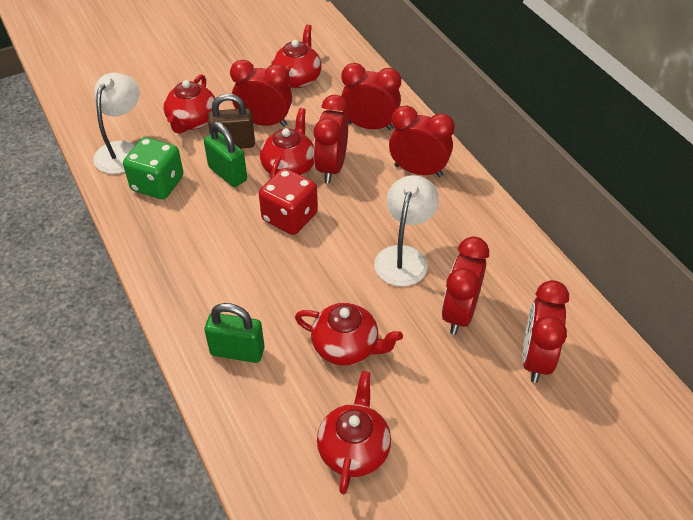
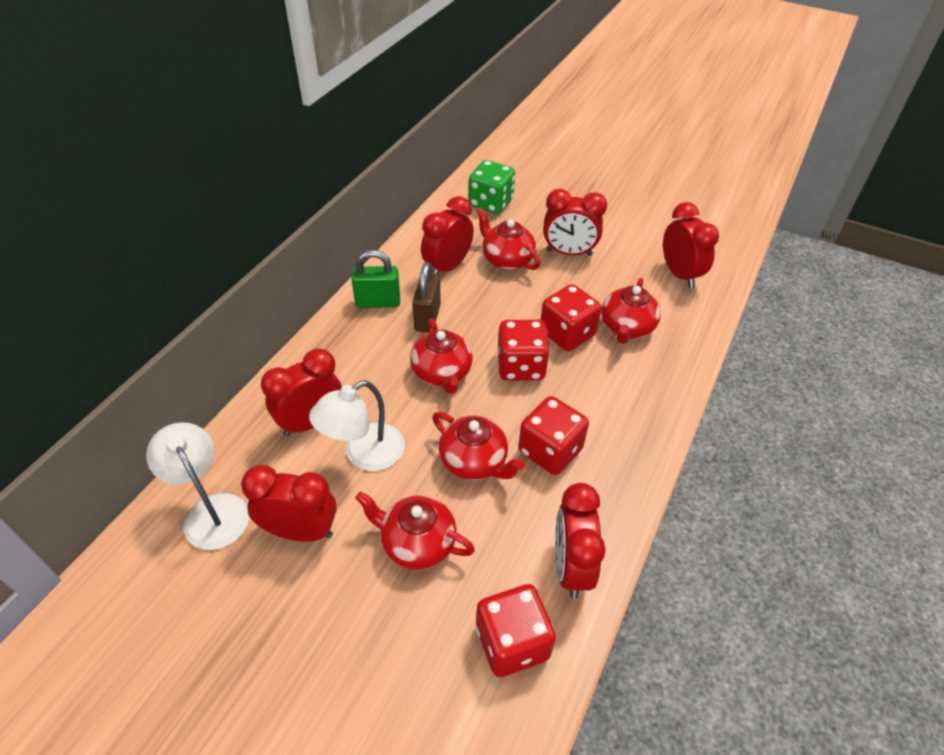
green padlock: [204,122,247,187] [204,303,265,363] = 2 -> [351,250,400,308] = 1
red dice: [259,168,318,235] = 1 -> [476,584,556,677] [498,320,550,381] [519,396,589,475] [541,284,602,351] = 4

